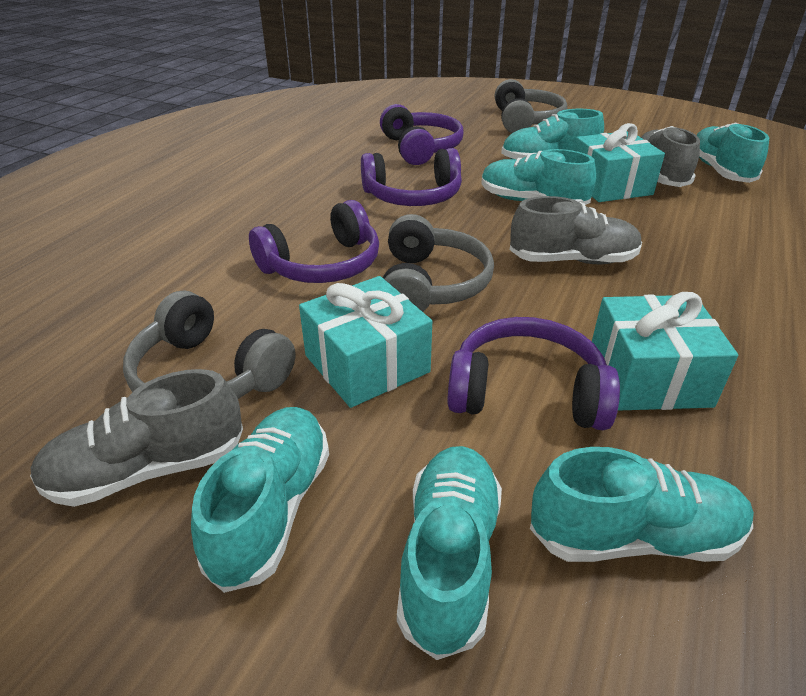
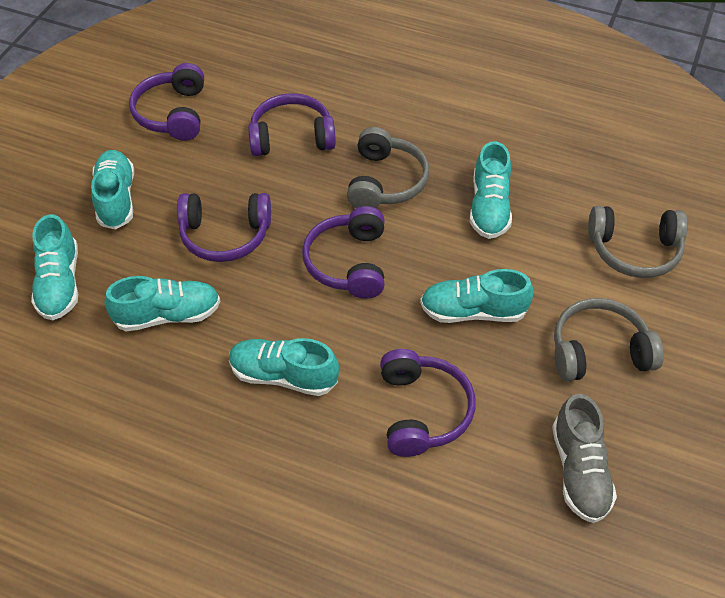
grey shoe: [30,369,243,507] [510,196,642,264] [641,126,700,187] = 3 -> [552,394,617,523] = 1
purple headphones: [249,200,379,283] [361,148,462,206] [380,104,464,165] [447,317,620,430] = 4 -> [129,63,204,141] [177,193,271,262] [248,93,336,156] [302,206,384,299] [380,349,475,457] = 5
turquoise gift: [299,276,432,408] [574,123,665,202] [592,292,738,410] = 3 -> none = 0

